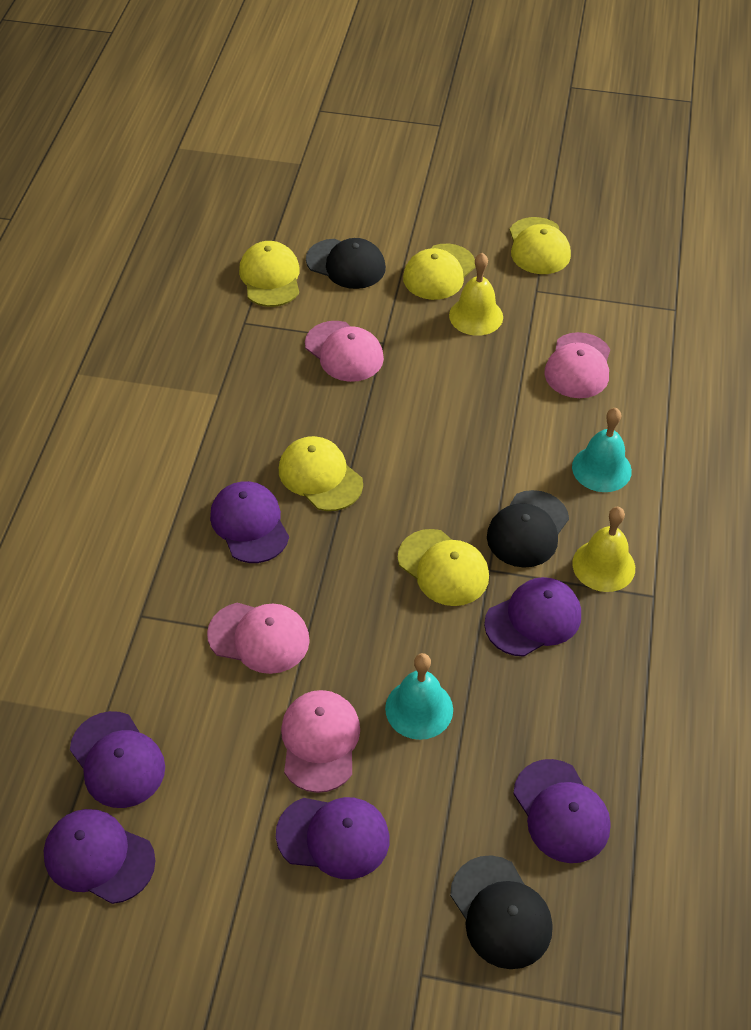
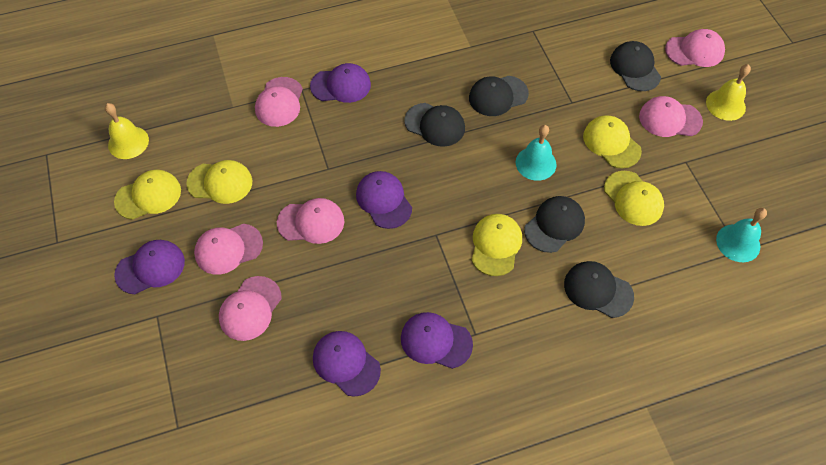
black cap: [306,238,386,289] [450,855,553,969] [487,490,569,568] = 3 -> [404,103,465,147] [469,76,529,116] [524,196,585,253] [564,261,634,318] [610,41,661,91] = 5
pink cap: [207,603,310,674] [281,690,360,793] [305,321,384,382] [544,332,610,398] = 4 -> [194,224,263,275] [219,276,282,341] [255,77,303,127] [277,198,344,244] [639,96,703,137] [665,29,725,67] = 6
purple cap: [44,809,155,904] [70,711,165,808] [210,481,289,563] [276,797,390,879] [484,577,581,657] [513,759,611,863] = 6 -> [114,240,185,294] [310,63,371,103] [313,331,381,397] [356,171,412,229] [401,312,473,369] = 5

